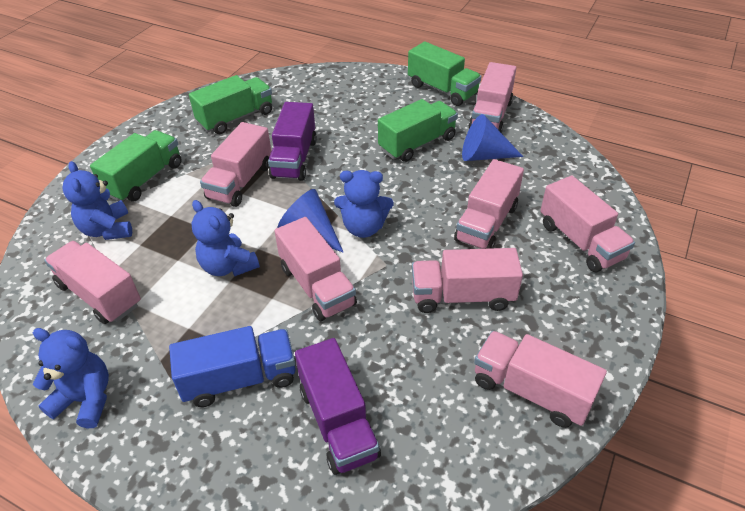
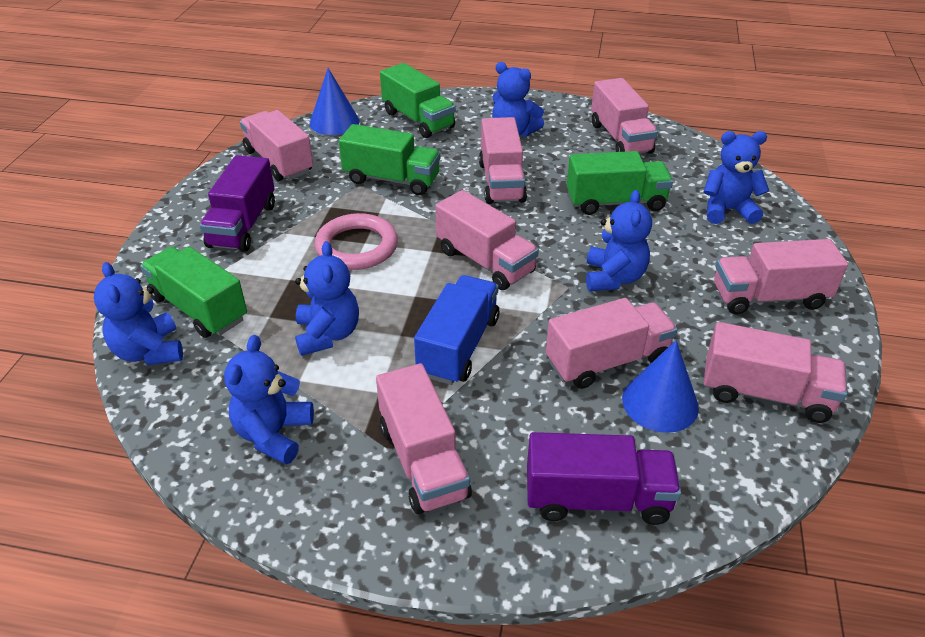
blue teddy bear: [33,328,109,428] [62,161,132,240] [191,200,260,276] [334,170,393,238] = 4 -> [94,262,183,365] [224,335,314,464] [295,241,359,356] [492,62,544,137] [586,190,652,291] [704,131,769,224] = 6
pink ring: none = 0 -> [315,213,398,270] = 1

